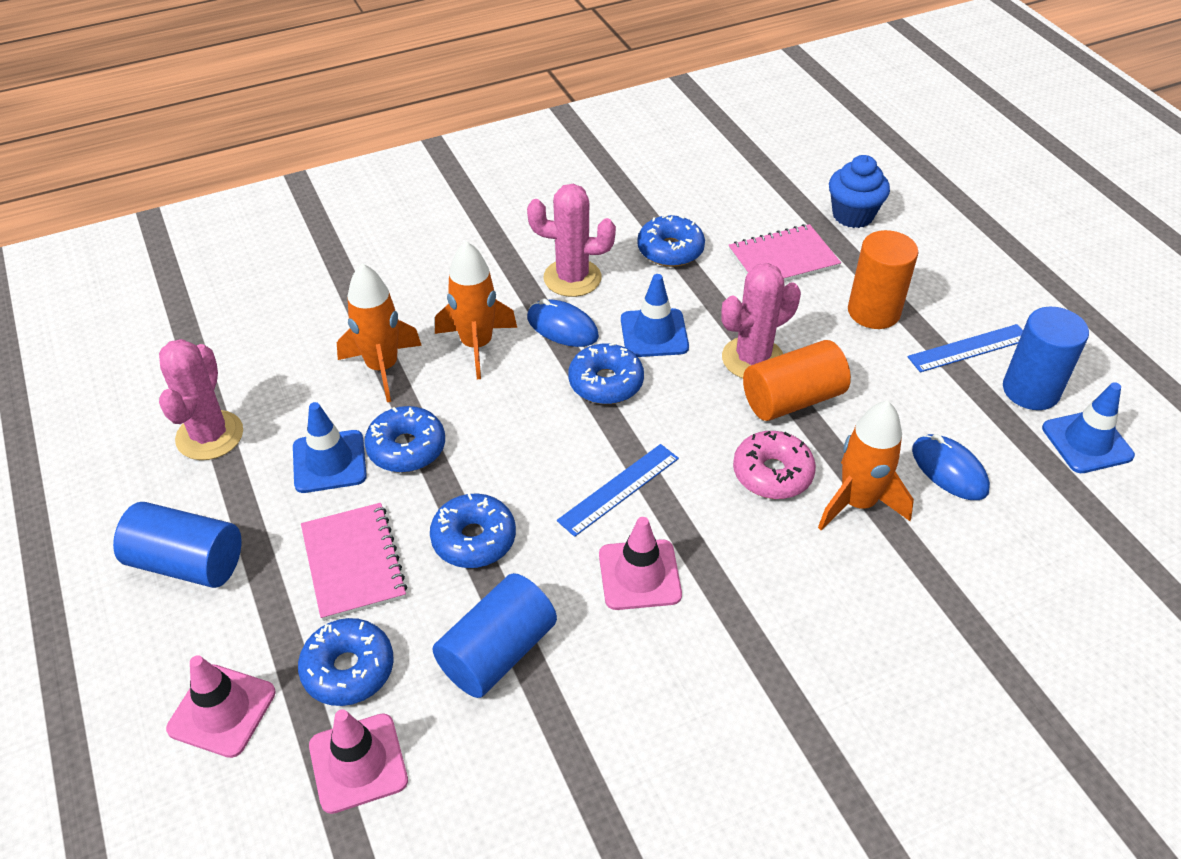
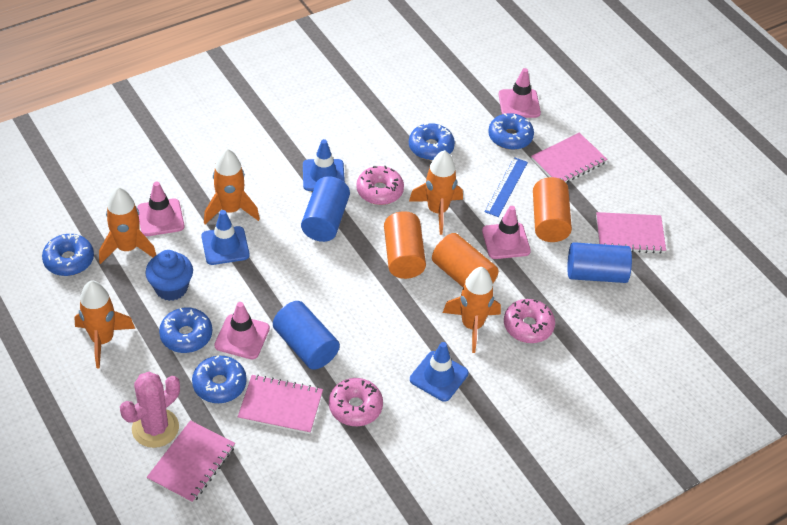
blue mouse: [527,298,599,347] [912,434,990,500] = 2 -> none = 0
blue ruler: [557,444,679,537] [908,324,1023,372] = 2 -> [484,157,528,217] = 1
orange cylinder: [743,340,851,421] [848,230,918,329] = 2 -> [384,211,426,279] [432,233,499,287] [533,177,572,242] = 3
orange rocket: [337,264,422,402] [435,241,517,379] [818,401,914,530] = 3 -> [74,280,135,368] [99,187,156,264] [204,149,260,224] [409,150,463,235] [443,267,501,353] = 5
pink cactus: [159,339,243,460] [527,184,616,297] [722,263,801,378] = 3 -> [120,372,180,448] = 1
pink donut: [733,431,816,499] = 1 -> [329,378,383,426] [356,166,404,205] [504,299,555,343] = 3
pink notebook: [301,503,408,621] [729,224,841,282] = 2 -> [147,420,235,504] [238,374,323,434] [531,133,607,182] [596,212,666,254] = 4
pink traffic cone: [166,655,276,758] [309,709,408,814] [599,517,682,610] = 3 -> [137,182,184,236] [214,302,270,359] [482,206,531,259] [499,68,541,118] = 4

